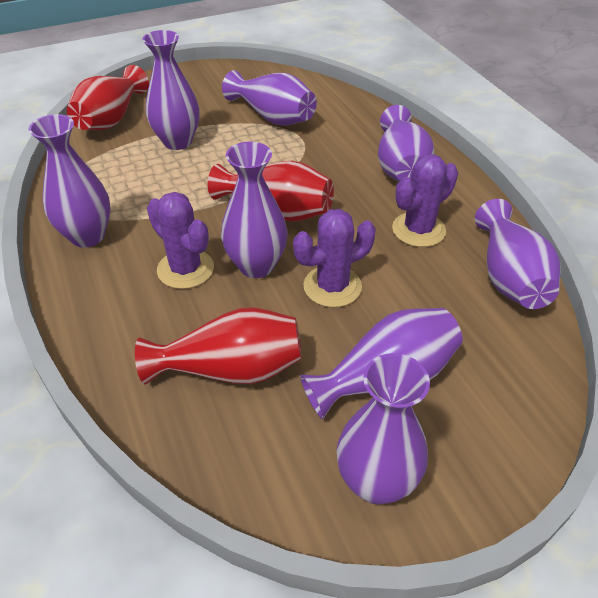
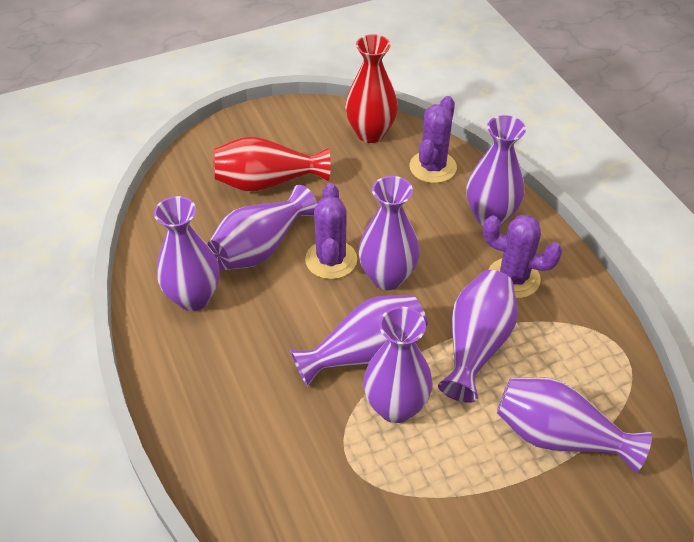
red vase: [67,65,149,130] [135,307,302,384] [208,161,334,221] = 3 -> [214,136,331,192] [345,34,398,143] = 2

